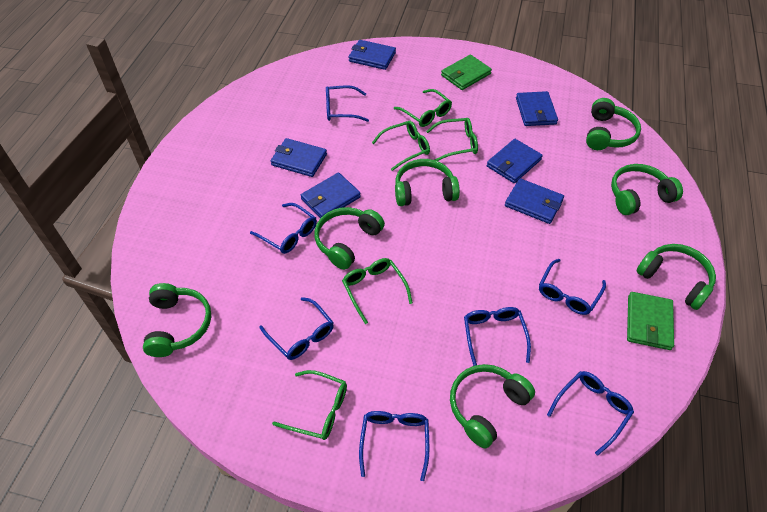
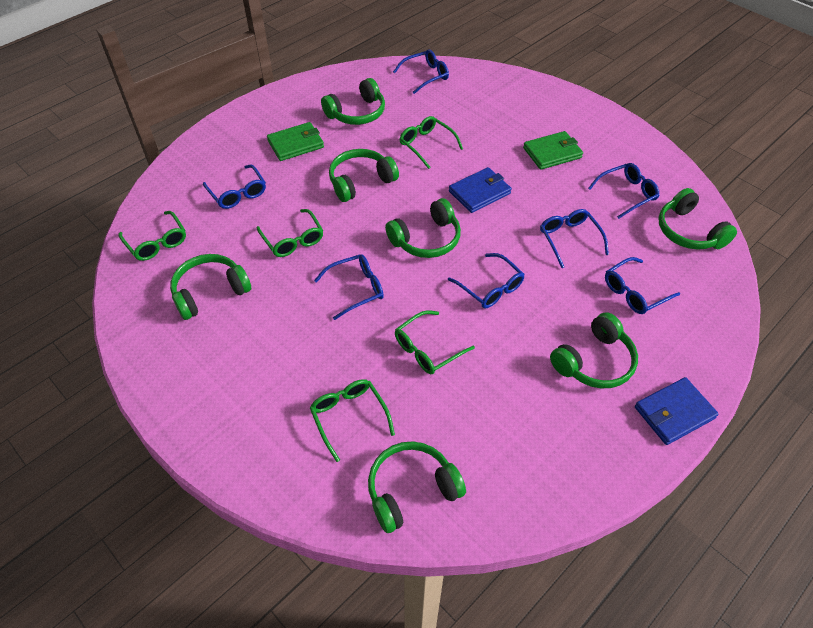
blue wallet: [271,138,327,177] [301,172,361,218] [348,40,396,70] [487,139,543,183] [505,178,564,224] [516,91,558,126] = 6 -> [449,167,512,213] [635,377,719,445] = 2

